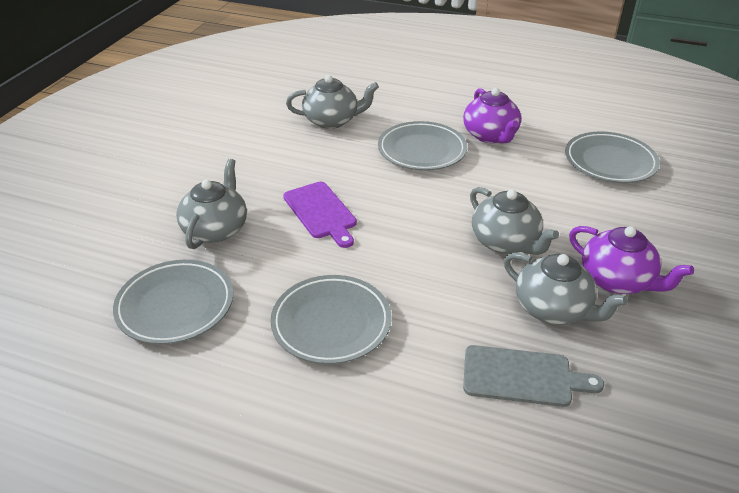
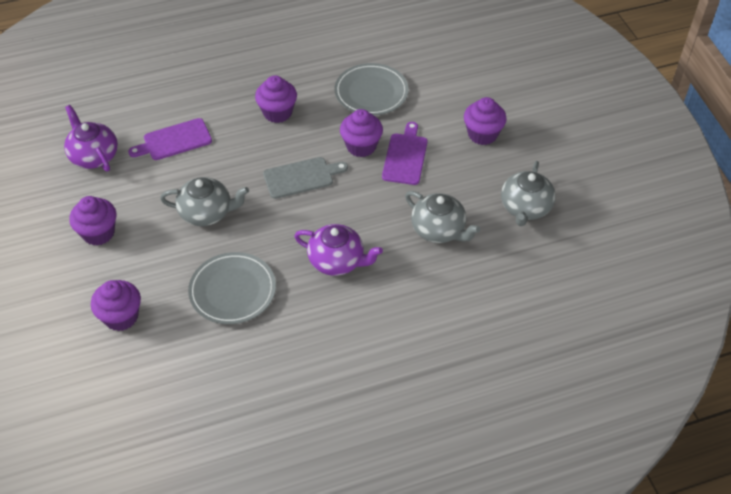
grey plate: [113,260,233,344] [271,275,392,364] [378,121,467,171] [565,132,660,183] = 4 -> [188,252,276,324] [334,63,409,115] = 2
grey teapot: [176,159,247,249] [286,75,379,129] [470,187,559,255] [504,252,628,325] = 4 -> [160,177,249,226] [405,191,481,243] [501,161,556,226] = 3
purple cupcake: none = 0 -> [69,196,116,246] [91,280,141,331] [255,75,297,123] [340,109,383,157] [464,97,507,145] = 5
purple cutting board: [283,182,357,248] = 1 -> [128,118,212,160] [382,122,427,185] = 2

